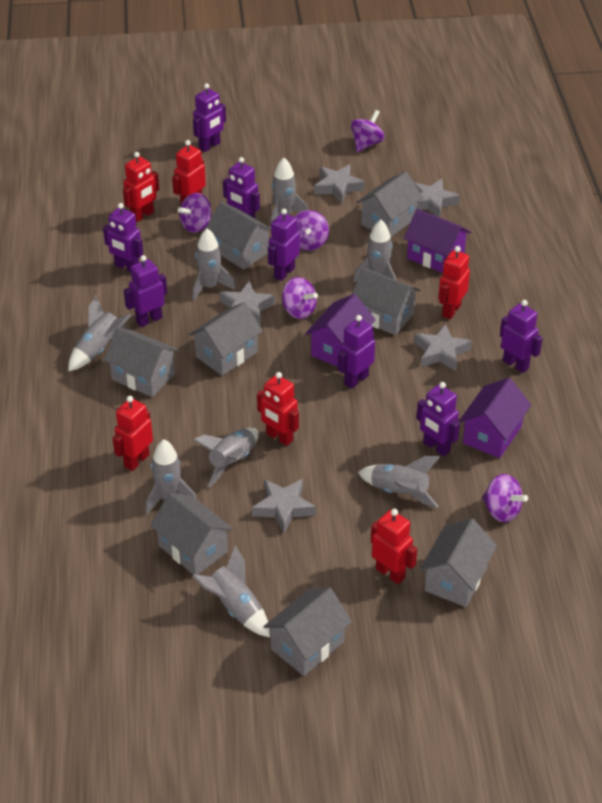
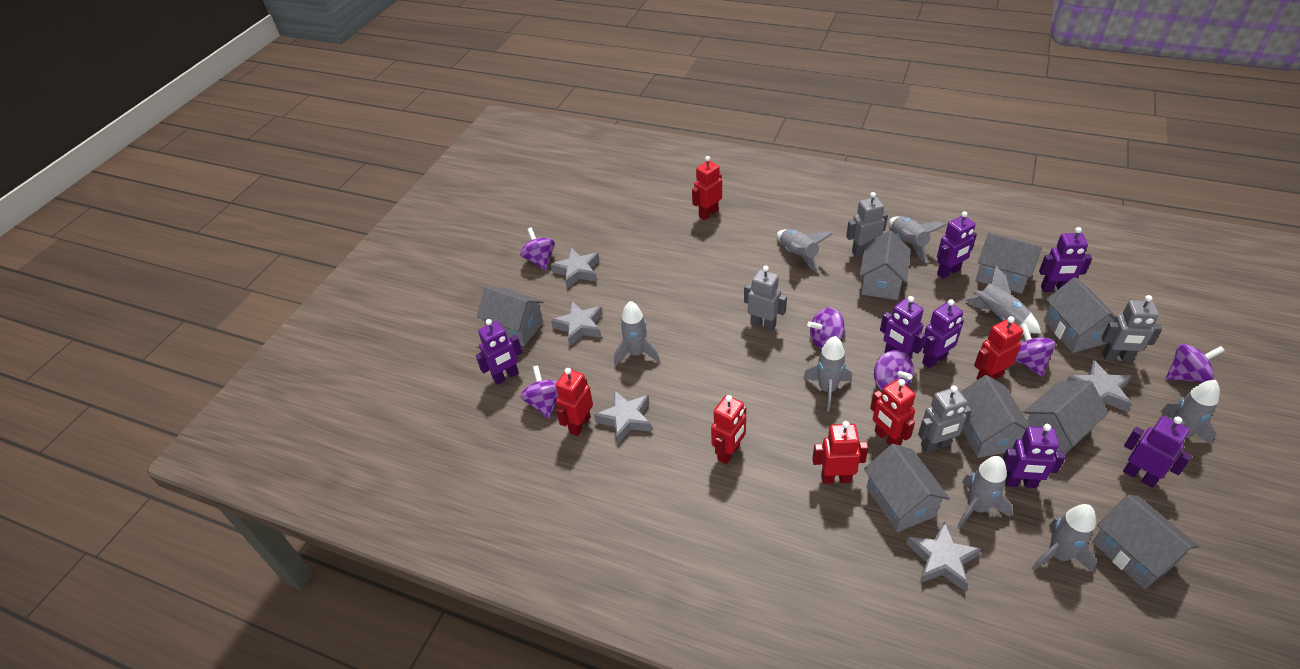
grey robot: none = 0 -> [744,266,787,331] [846,192,888,257] [918,385,972,453] [1102,295,1162,362] = 4
purple house: [305,294,376,367] [404,209,471,273] [459,378,531,458] = 3 -> none = 0
purple robot: [103,203,143,272] [124,255,167,327] [193,83,226,152] [223,157,260,218] [268,209,300,281] [338,315,375,389] [416,382,460,456] [500,300,543,373] = 8 -> [476,319,523,385] [880,296,925,359] [922,299,964,368] [937,211,977,279] [1003,424,1065,488] [1039,227,1092,292] [1123,416,1192,488] = 7
purple spinning top: [178,193,212,233] [282,277,318,319] [294,210,329,251] [351,110,385,152] [482,474,528,522] = 5 -> [520,227,555,270] [520,365,559,419] [807,308,845,349] [874,350,914,391] [1015,324,1056,377] [1166,344,1225,383] = 6

